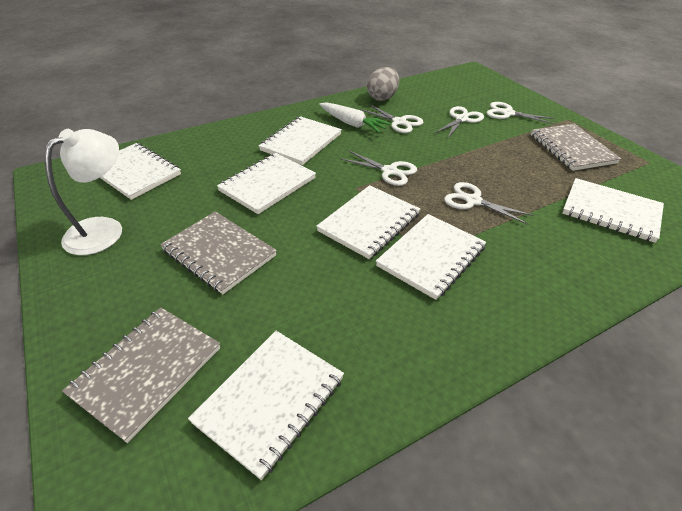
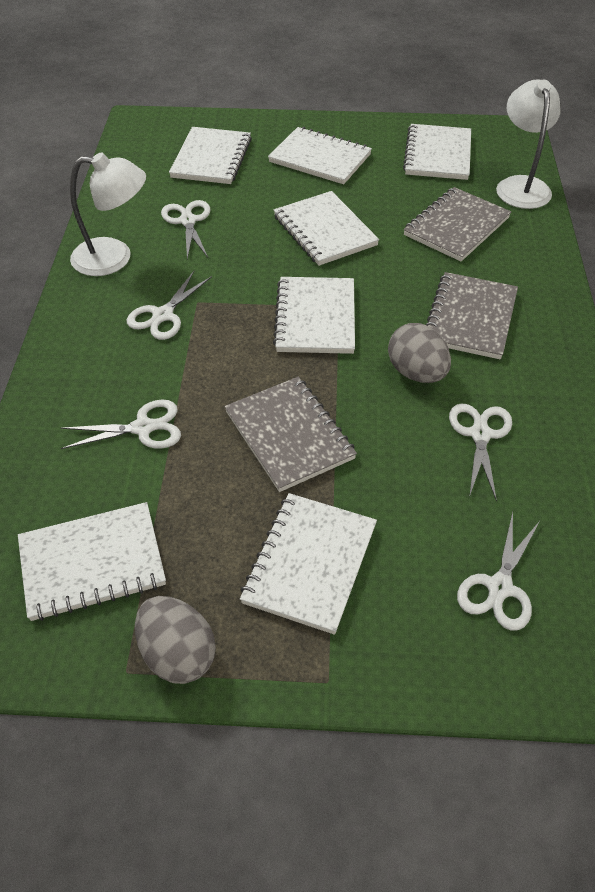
grey egg: [367,67,399,101] = 1 -> [135,596,216,684] [388,323,451,383] = 2
white carrot: [319,102,391,133] = 1 -> none = 0
white lamp: [44,129,122,255] = 1 -> [70,153,146,276] [496,79,560,209] = 2

